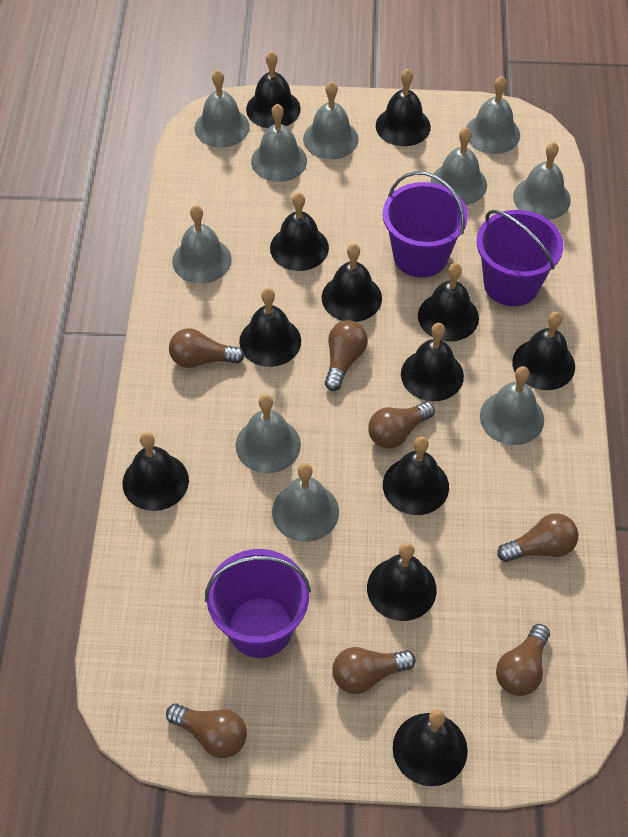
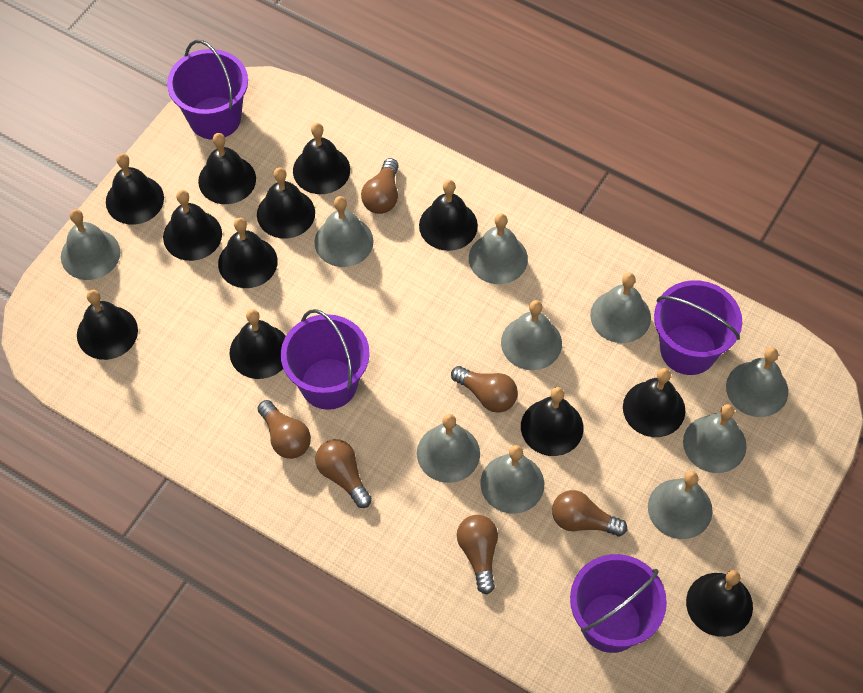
brown light bulb: [166,704,247,758] [169,328,245,368] [325,320,368,391] [332,647,416,694] [368,402,435,449] [496,624,550,696] [497,513,578,562] = 7 -> [258,400,311,459] [315,439,372,508] [361,158,399,214] [451,366,518,413] [457,515,498,595] [552,490,627,536] = 6
purple bucket: [205,549,311,658] [383,171,468,278] [477,210,563,306] = 3 -> [167,40,248,140] [281,309,370,410] [570,554,667,653] [654,280,742,375] = 4

